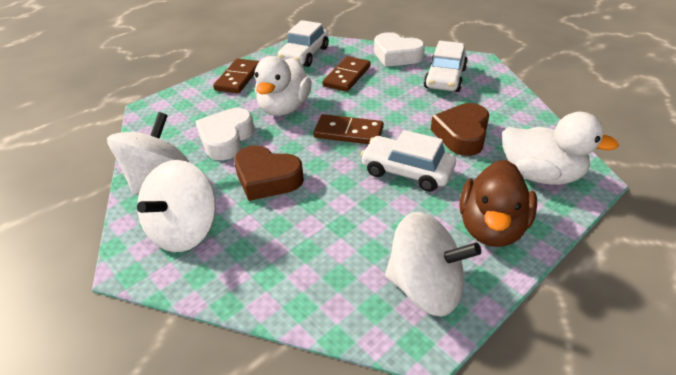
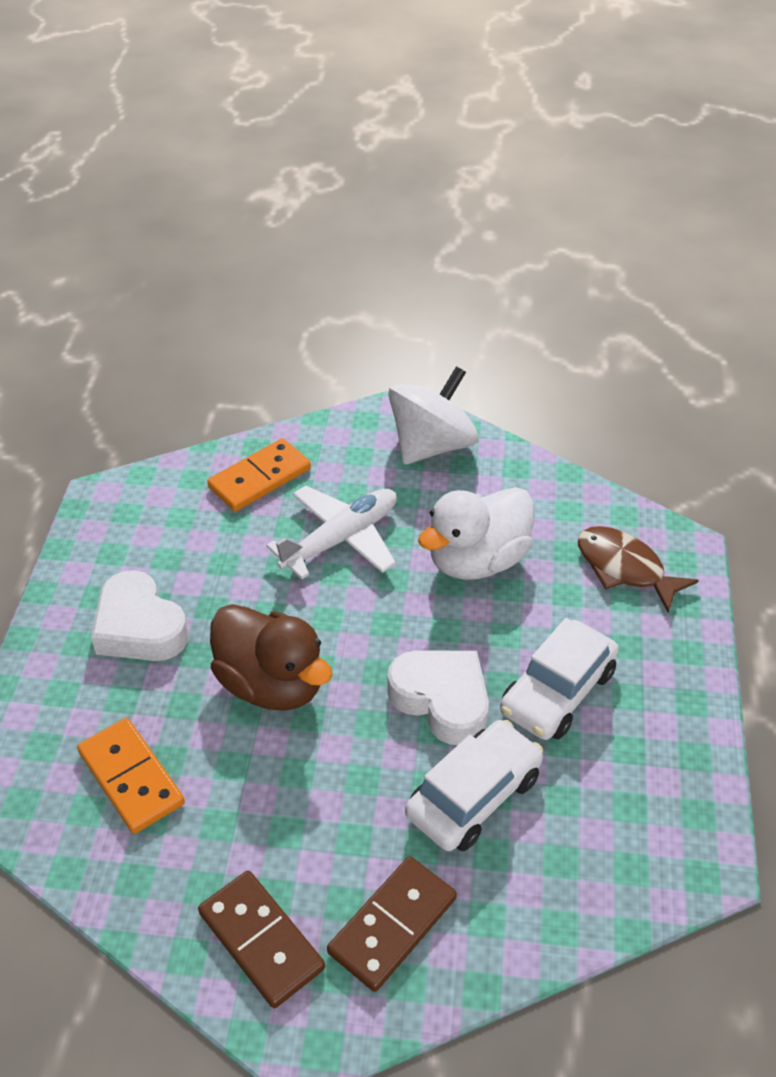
brown domino: [213,59,260,93] [313,114,384,144] [323,56,371,92] = 3 -> [198,871,325,1008] [327,856,457,992] = 2
brown fish: none = 0 -> [578,526,699,613] = 1
brown heart: [234,145,304,201] [431,103,489,156] = 2 -> none = 0
orange domino: none = 0 -> [77,718,185,834] [207,438,311,512] = 2
white car: [278,20,329,67] [360,130,456,192] [424,41,468,92] = 3 -> [405,720,543,851] [500,618,619,740] = 2
white duck: [255,56,312,116] [502,112,619,185] = 2 -> [418,487,534,580] = 1
white plane: none = 0 -> [266,486,397,579] = 1
white spinning top: [107,112,189,195] [137,160,216,252] [385,212,481,316] = 3 -> [388,366,479,465] = 1

